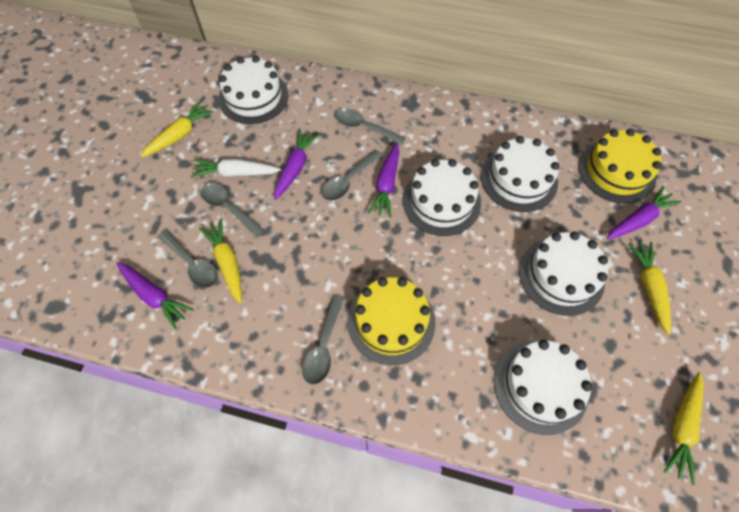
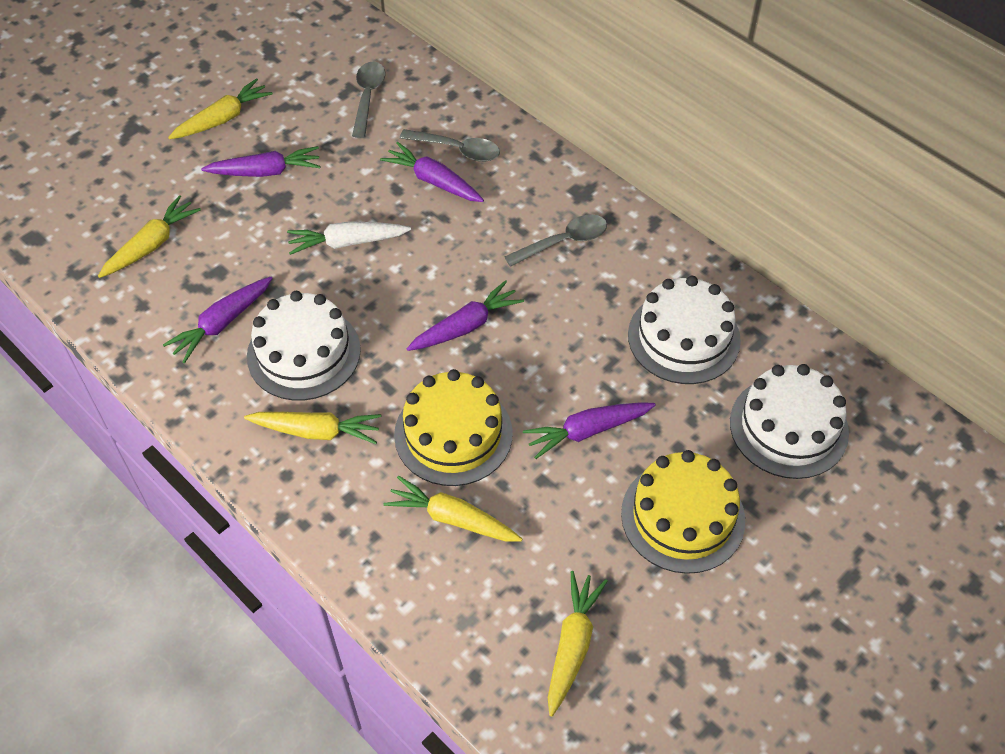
grey spoon: [158,230,218,288] [201,183,265,237] [302,296,344,384] [321,150,382,201] [335,108,406,145] = 5 -> [352,62,386,138] [400,129,500,162] [504,214,607,267] = 3
purple carrot: [116,262,194,329] [274,129,319,200] [368,143,399,217] [607,186,681,240] = 4 -> [163,277,272,363] [201,146,321,177] [380,142,484,202] [407,280,524,351] [523,402,655,459] = 5
white cake: [218,56,289,124] [403,159,481,236] [481,136,560,212] [494,340,593,435] [519,232,608,316] = 5 -> [247,291,361,400] [628,276,741,384] [730,364,849,479] = 3
yellow carrot: [140,101,214,158] [199,219,242,303] [628,242,671,335] [664,372,704,485] = 4 -> [98,195,201,278] [168,78,273,139] [244,412,382,444] [384,476,522,541] [548,571,608,717] = 5

